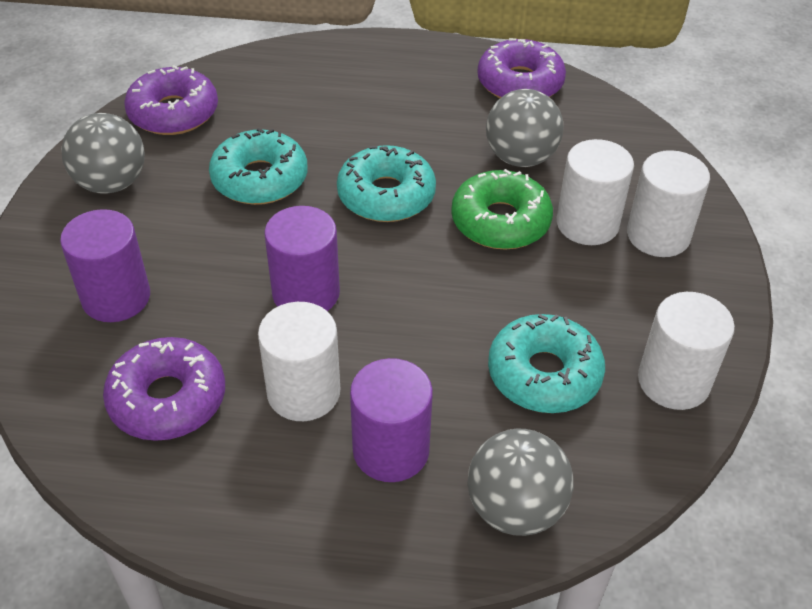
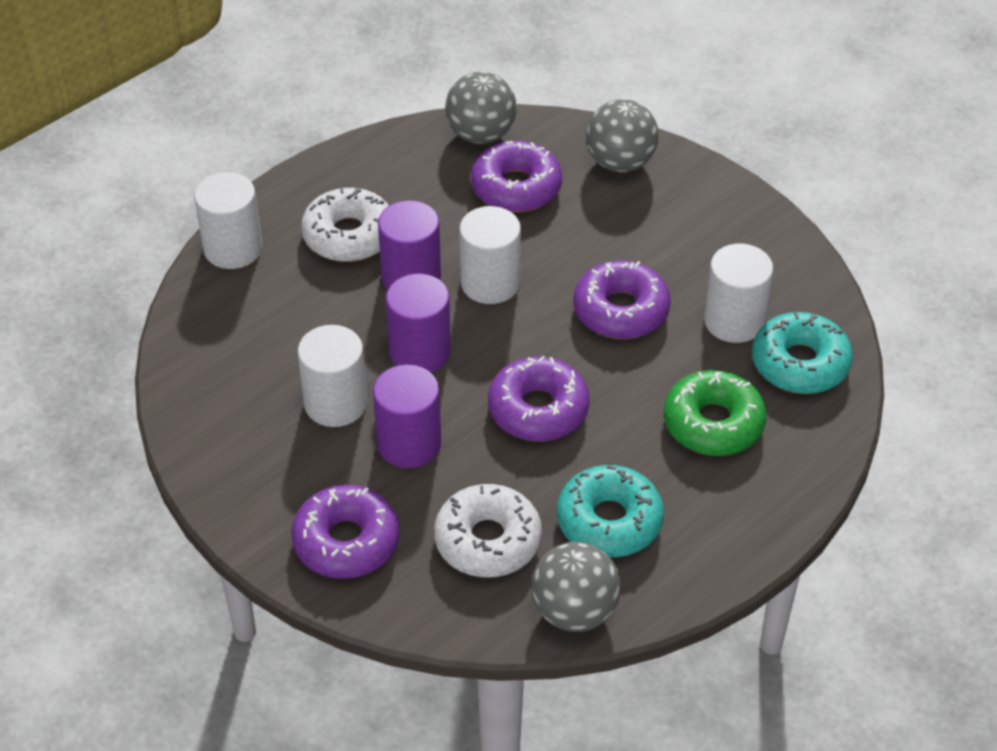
purple donut: [103,337,225,441] [124,65,218,135] [477,38,566,98] = 3 -> [291,485,400,579] [471,141,562,212] [488,356,590,442] [574,261,671,339] = 4
turquoise donut: [209,128,307,205] [337,145,436,222] [488,314,605,413] = 3 -> [557,465,664,557] [752,312,853,394] = 2
white donut: none = 0 -> [301,187,389,262] [434,484,542,578] = 2

